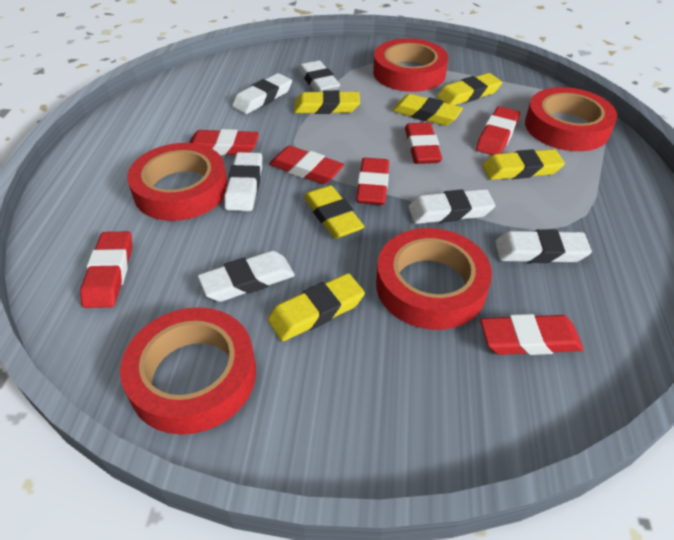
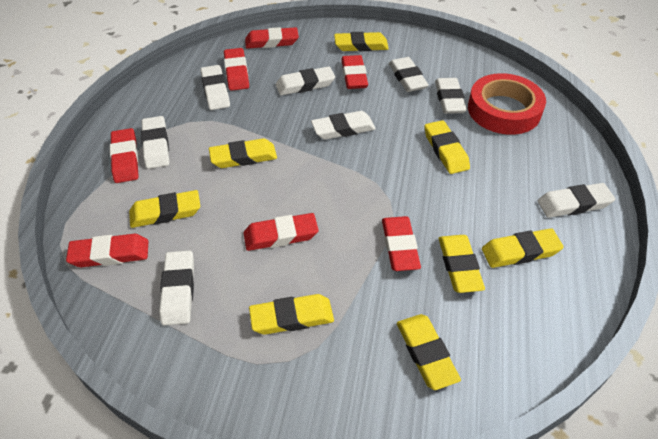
red tape: [120,307,256,435] [127,143,228,221] [373,38,448,92] [376,228,492,330] [525,87,617,151] = 5 -> [468,73,546,135] = 1
white eraser: [198,251,295,302] [224,152,262,211] [232,73,292,114] [299,60,340,92] [408,189,495,224] [495,229,592,263] = 6 -> [141,116,169,169] [159,251,194,326] [200,65,230,110] [276,66,335,95] [311,111,376,140] [389,57,429,92] [435,78,467,114] [538,183,615,218] = 8
yellow eraser: [268,273,365,341] [294,90,360,114] [304,185,364,239] [392,94,463,126] [437,73,502,105] [483,149,565,180] = 6 -> [129,190,200,228] [209,138,277,168] [249,294,334,335] [334,32,389,51] [397,314,461,390] [424,120,470,174] [439,235,485,293] [482,228,564,268] = 8

